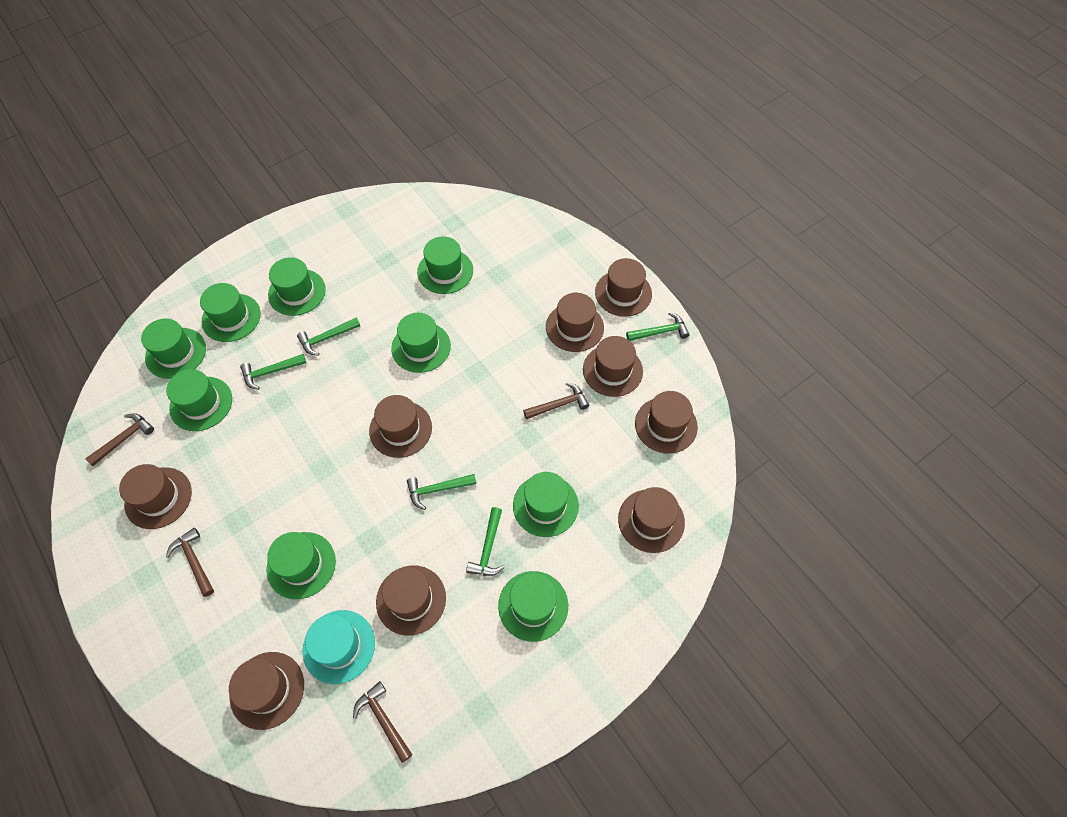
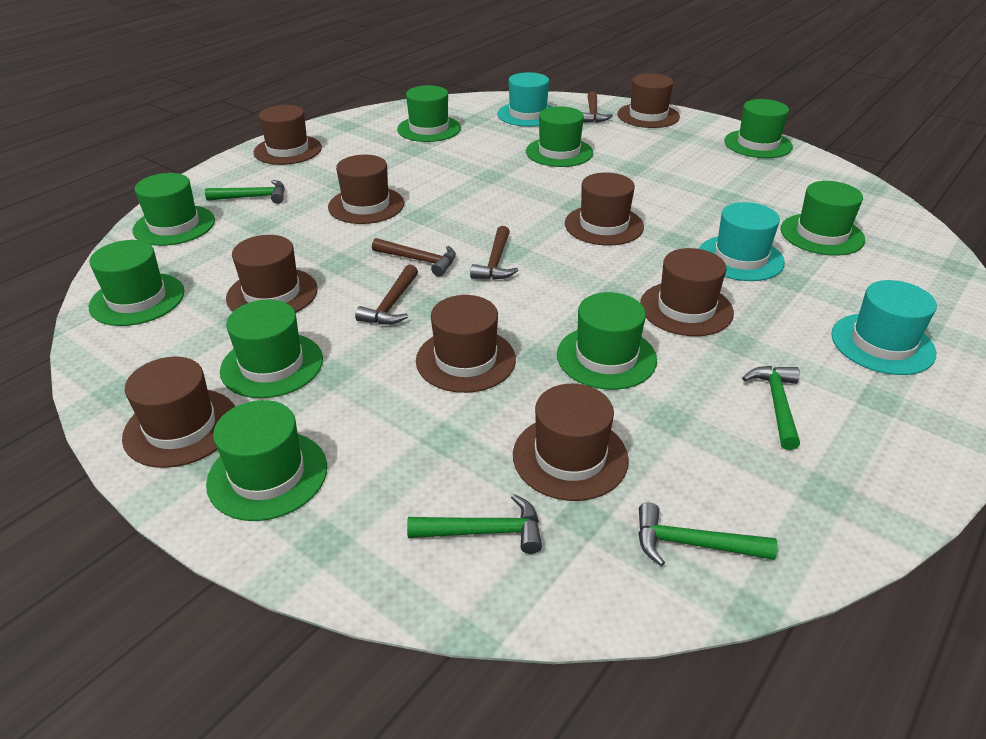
green hammer: [240,354,306,390] [297,317,360,356] [407,474,477,510] [466,507,505,576] [626,312,690,341] = 5 -> [205,180,285,204] [407,494,542,554] [638,502,778,566] [742,366,800,450] = 4
turquoise hat: [303,610,375,684] = 1 -> [497,72,552,127] [699,202,785,281] [831,280,937,375] = 3

